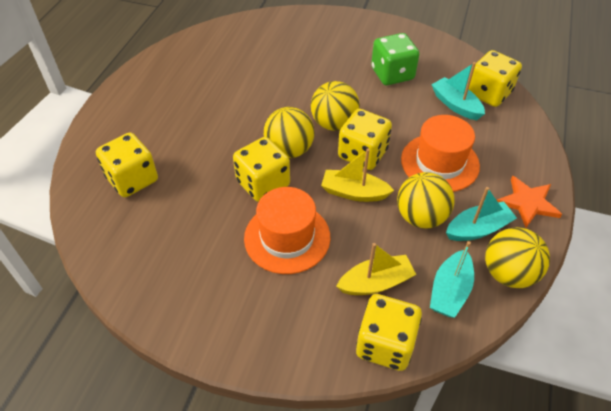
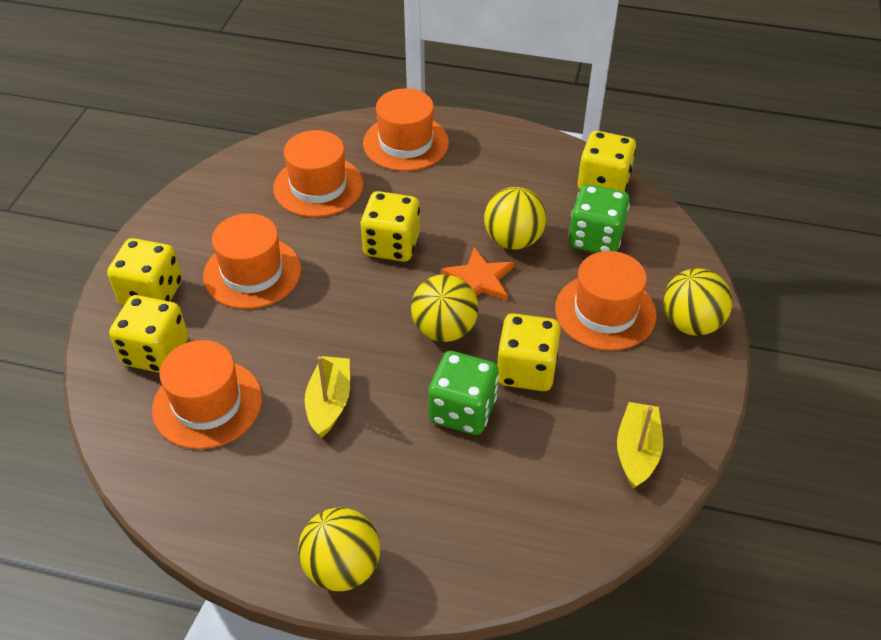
green dice: [371,33,419,85] = 1 -> [428,351,499,435] [568,184,630,253] = 2
orange hat: [244,187,330,274] [401,115,480,192] = 2 -> [152,340,262,449] [203,213,301,309] [273,130,363,217] [363,88,449,171] [555,251,656,351] = 5
turquoise boat: [430,241,474,318] [431,62,485,120] [446,187,517,241] = 3 -> none = 0

